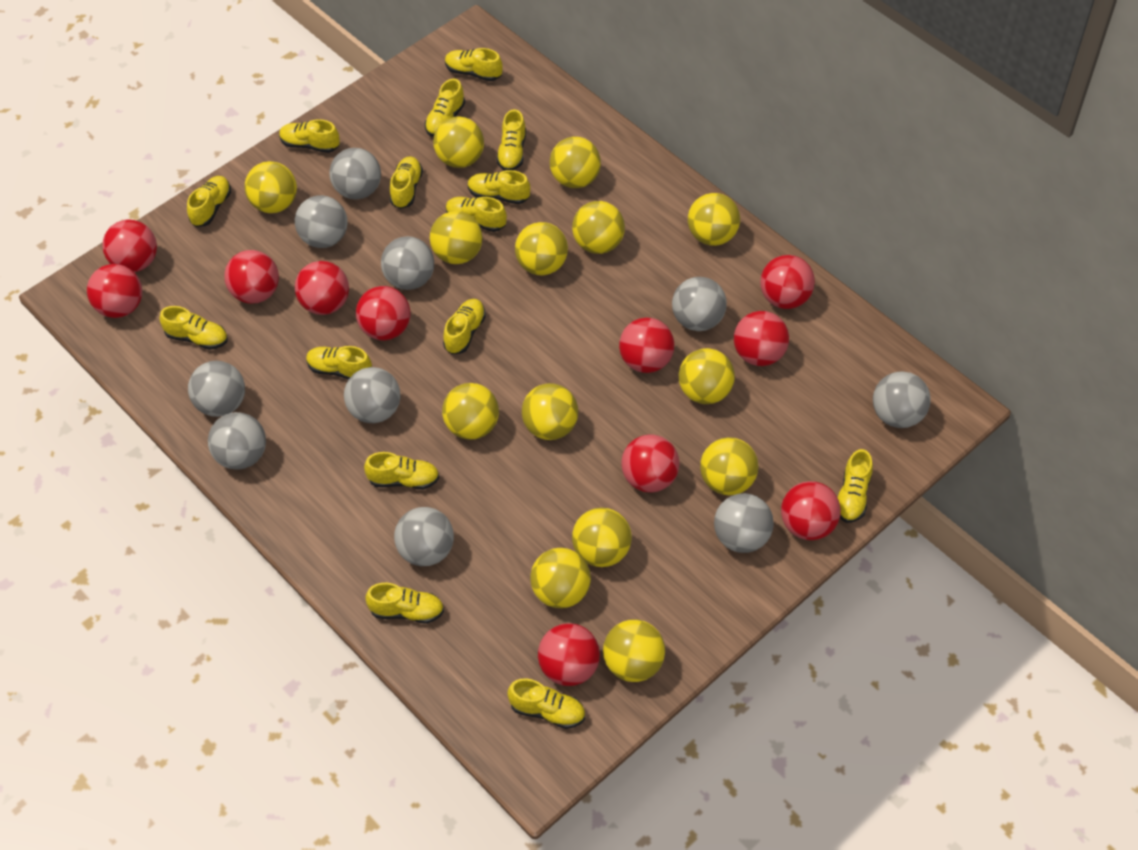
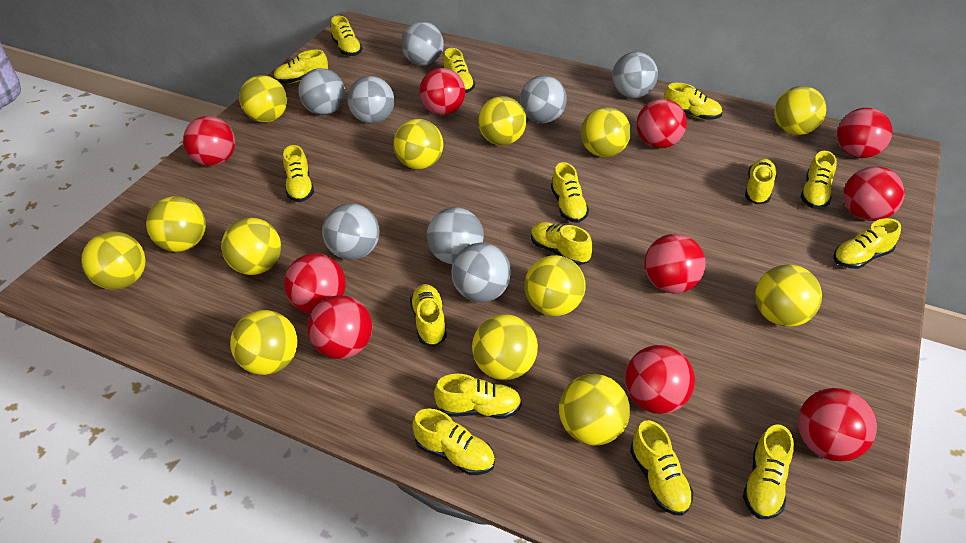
grey ball: [188,361,245,417] [208,412,266,470] [295,195,348,248] [330,148,381,199] [344,367,400,423] [381,236,434,290] [394,507,454,566] [672,277,727,331] [714,493,774,553] [873,371,930,428] = 10 -> [298,68,345,115] [322,203,380,260] [348,76,394,124] [401,22,444,66] [427,207,484,264] [451,242,511,302] [520,75,567,123] [612,52,658,98] = 8
red ball: [87,264,142,318] [102,219,157,272] [224,250,279,304] [295,261,349,315] [356,286,411,340] [538,623,600,686] [619,317,674,373] [621,435,679,493] [734,311,789,366] [760,255,815,309] [781,481,841,540] = 11 -> [183,116,235,166] [284,253,346,313] [307,295,372,359] [419,68,465,115] [625,345,695,414] [636,99,687,148] [644,234,706,294] [798,388,877,461] [837,108,893,158] [844,166,905,221] = 10
yellow ball: [244,161,297,213] [430,211,483,264] [433,116,484,168] [442,383,499,440] [515,222,568,275] [522,383,578,440] [530,548,591,608] [550,137,601,188] [572,201,625,254] [572,508,632,567] [603,619,665,682] [679,348,735,404] [688,193,740,246] [700,437,758,495] = 14 -> [81,231,146,290] [146,196,206,252] [221,218,281,275] [230,310,298,375] [239,75,287,123] [393,119,443,169] [472,314,538,380] [478,96,526,145] [524,255,586,316] [559,374,630,446] [581,107,631,157] [755,264,822,327] [774,86,826,135] = 13

